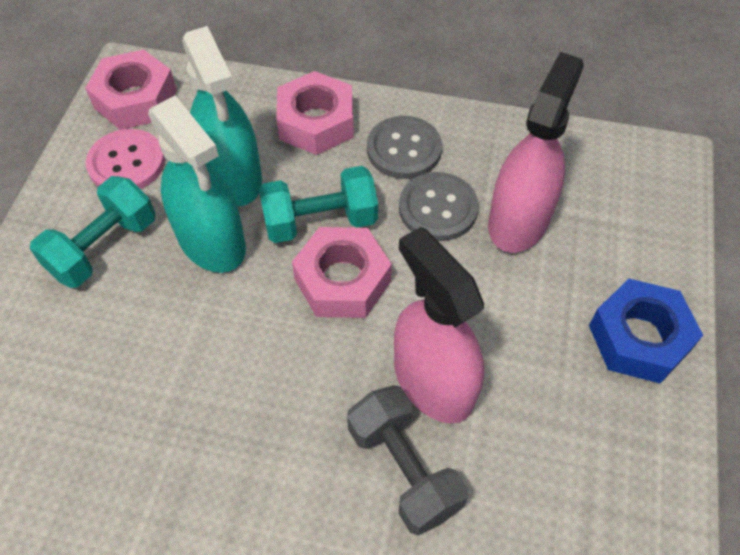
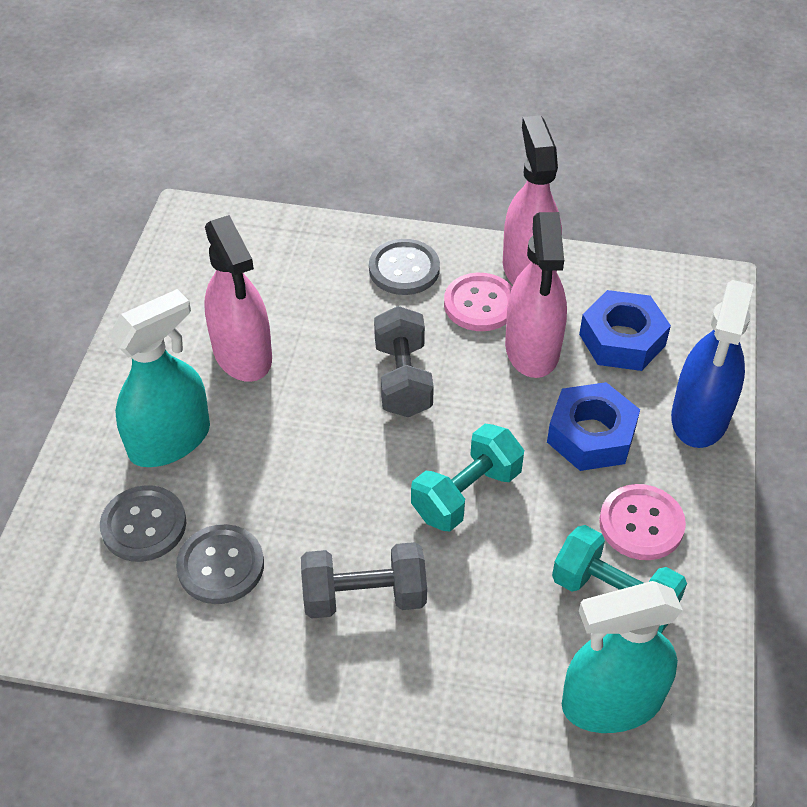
blue nut: [589,279,703,384] = 1 -> [547,382,640,471] [579,290,671,371] = 2
blue spray bottle: none = 0 -> [671,280,754,448] = 1
grey button: [367,116,442,179] [399,172,479,241] = 2 -> [100,485,186,562] [176,524,264,604] [369,239,440,295] = 3
grey dumbbell: [347,385,468,535] = 1 -> [301,542,427,619] [374,306,434,417] = 2
pink button: [86,129,165,189] = 1 -> [444,273,512,331] [599,484,686,560] = 2
pink nut: [85,50,177,130] [276,71,354,155] [292,227,392,318] = 3 -> none = 0
pink spray bottle: [394,227,484,424] [488,52,584,253] = 2 -> [204,215,272,382] [503,115,562,285] [505,212,567,378] = 3

